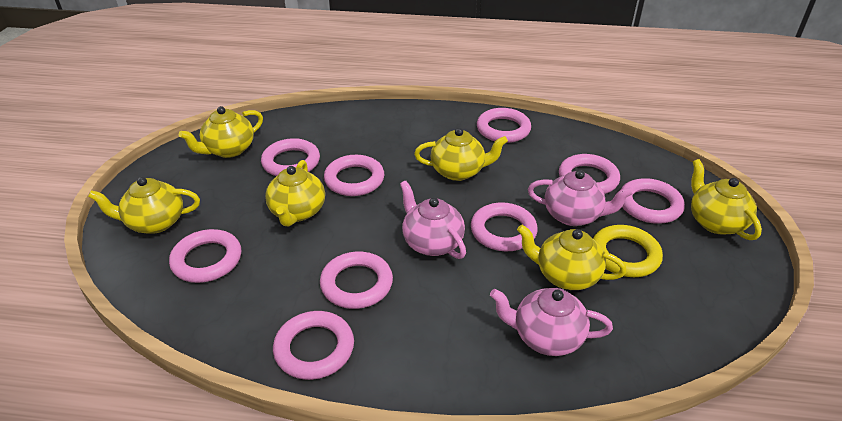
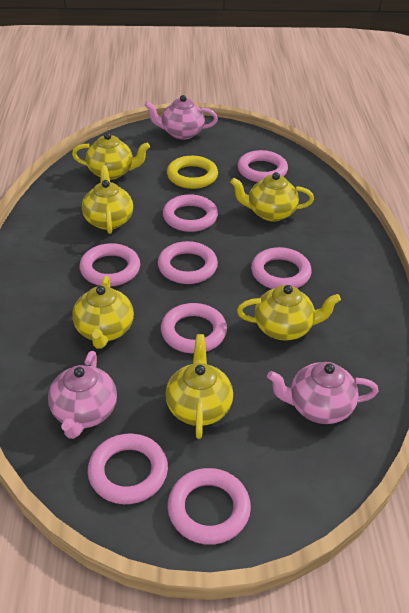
pink ring: [169,229,241,283] [261,138,320,176] [273,311,354,380] [320,251,393,309] [324,155,384,196] [471,202,538,251] [477,108,531,143] [559,154,620,194] [621,178,685,224] = 9 -> [79,243,140,287] [88,433,168,504] [158,241,218,284] [161,303,227,353] [163,194,218,232] [167,468,251,545] [237,150,288,182] [251,247,312,289] = 8

